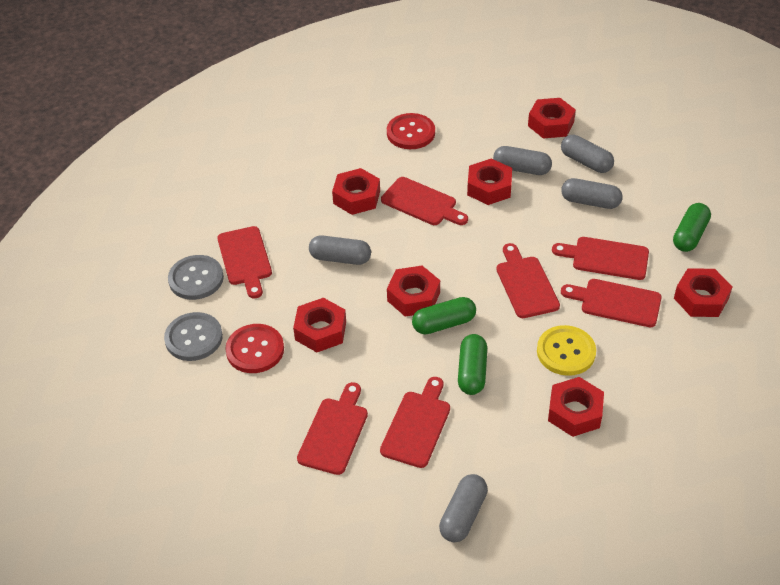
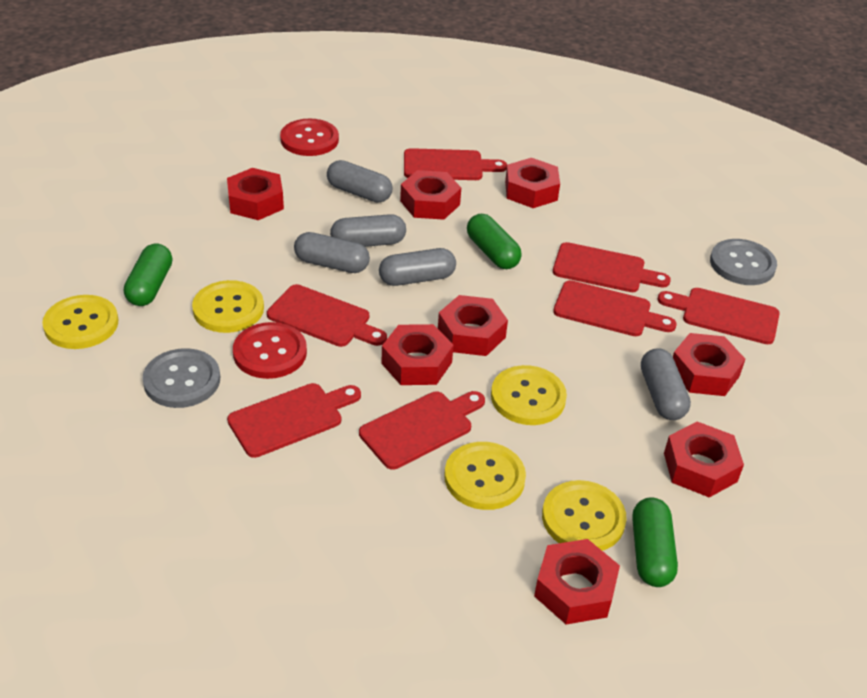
red nut: [293,298,346,352] [332,168,380,215] [387,266,440,317] [467,159,512,205] [528,98,576,139] [548,377,604,437] [674,268,733,317] = 7 -> [227,168,284,220] [382,324,454,385] [400,170,461,220] [438,295,508,356] [505,158,560,208] [534,539,620,624] [664,421,744,498] [673,333,745,396] = 8
yellow button: [537,325,596,376] = 1 -> [42,295,118,349] [192,280,264,333] [444,442,526,510] [491,365,567,425] [542,480,627,551] = 5

